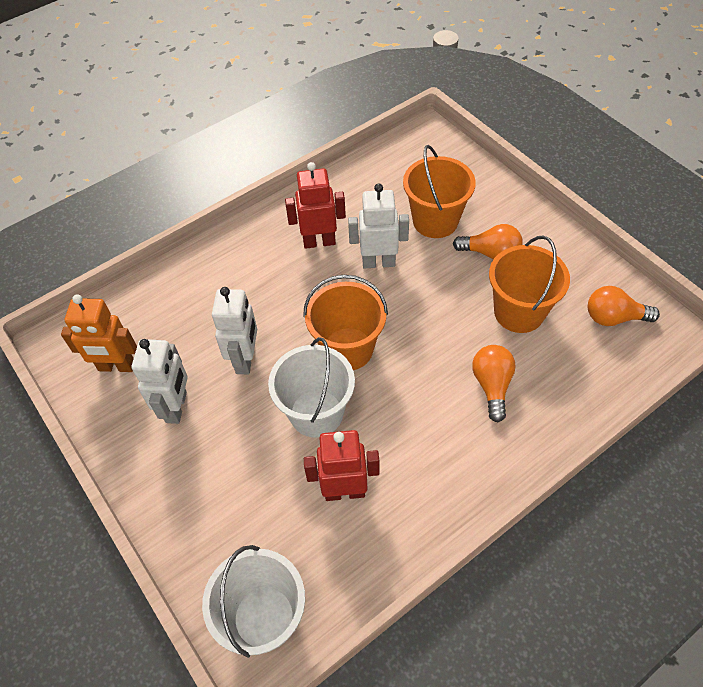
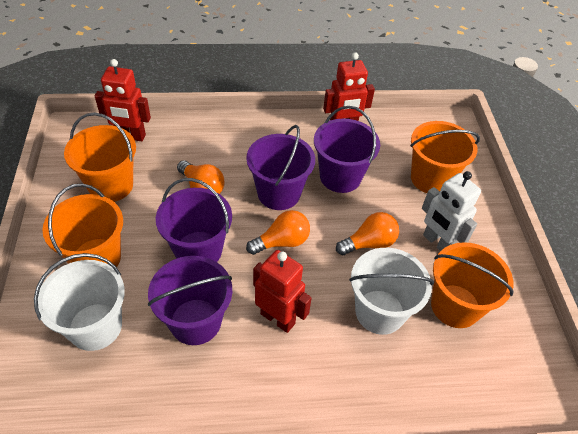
orange bucket: [303,275,388,370] [403,145,476,238] [489,236,570,333] = 3 -> [42,183,123,267] [64,112,136,202] [410,121,480,193] [431,242,514,328] = 4
orange robot: [61,294,137,372] = 1 -> none = 0
purple bucket: none = 0 -> [148,256,232,345] [156,178,232,262] [246,125,315,210] [314,106,380,193] = 4
red robot: [285,162,346,249] [304,430,379,501] = 2 -> [95,59,151,141] [253,250,312,333] [323,52,375,121] = 3
white robot: [132,339,188,424] [212,287,257,374] [348,183,409,268] = 3 -> [422,171,481,251] = 1

